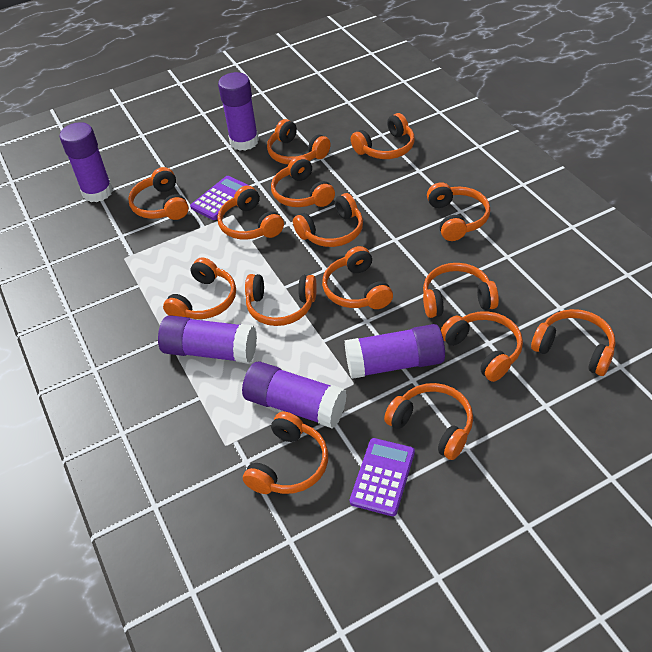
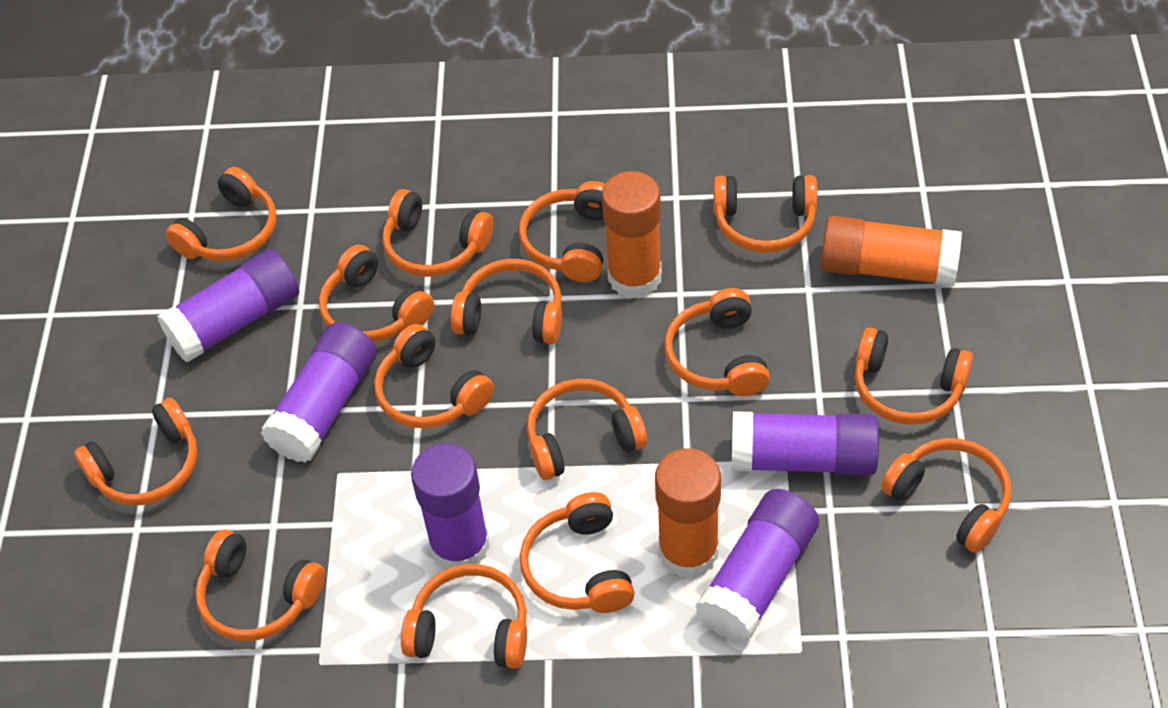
orange glue stick: none = 0 -> [602,171,662,298] [655,448,721,578] [821,216,962,287] = 3
purple calculator: [190,176,250,220] [350,438,415,516] = 2 -> none = 0

